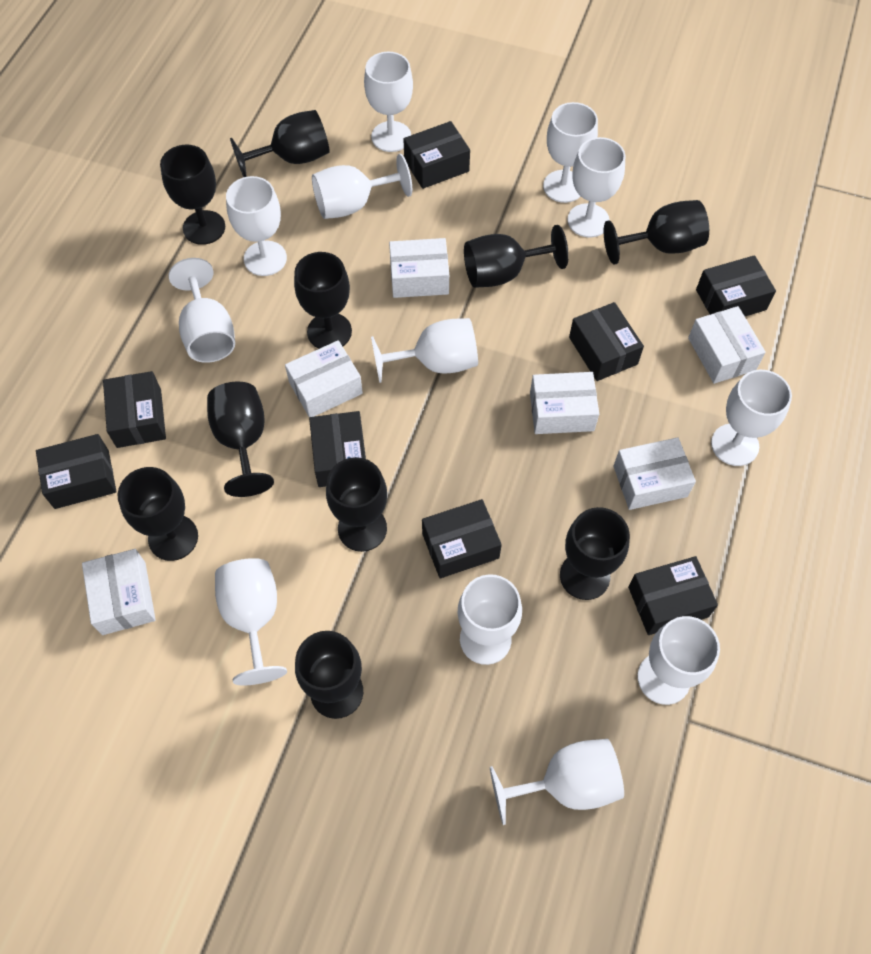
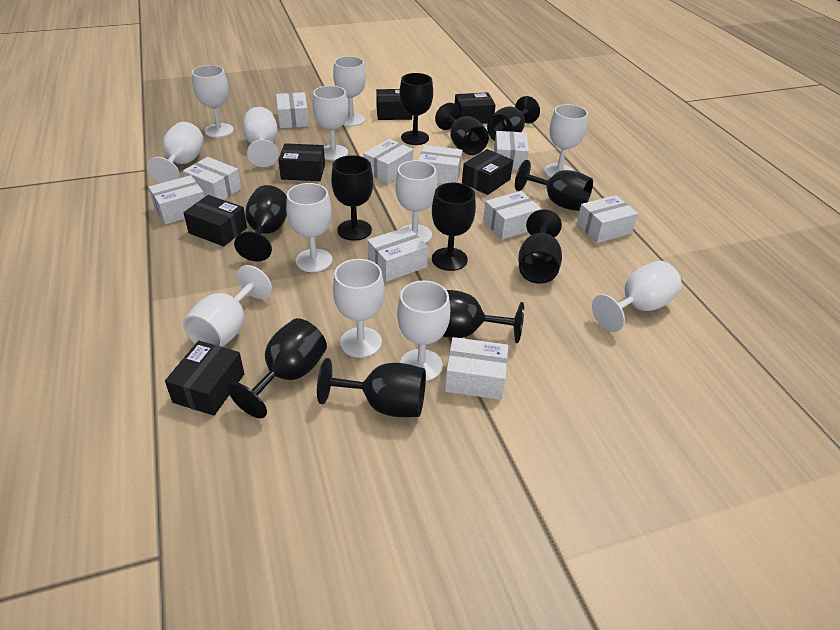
black box: [36,434,117,509] [103,371,166,448] [309,411,366,487] [403,121,470,189] [422,499,502,579] [569,302,644,381] [628,556,718,635] [696,255,776,316] = 8 -> [165,341,244,416] [183,195,247,246] [278,143,325,181] [376,89,412,120] [455,92,496,124] [462,149,513,195] = 6
black goblet: [118,467,198,561] [160,145,225,245] [207,382,274,497] [230,110,330,177] [294,252,352,349] [295,631,363,719] [326,457,387,552] [464,225,569,288] [560,507,630,600] [604,200,709,265] = 10 -> [228,318,327,418] [234,185,287,261] [317,358,426,417] [331,155,373,241] [399,73,433,145] [432,183,476,271] [435,103,489,155] [443,290,524,343] [487,96,540,141] [515,160,593,211] [518,210,562,284] = 11
white box: [82,549,156,635] [285,340,363,418] [389,238,449,298] [530,372,599,434] [613,437,696,510] [688,306,766,384] = 6 -> [148,175,204,225] [183,157,241,200] [276,92,309,128] [364,139,413,184] [368,227,428,282] [419,145,463,184] [445,337,508,400] [483,191,542,240] [494,131,529,170] [577,195,638,243] = 10

